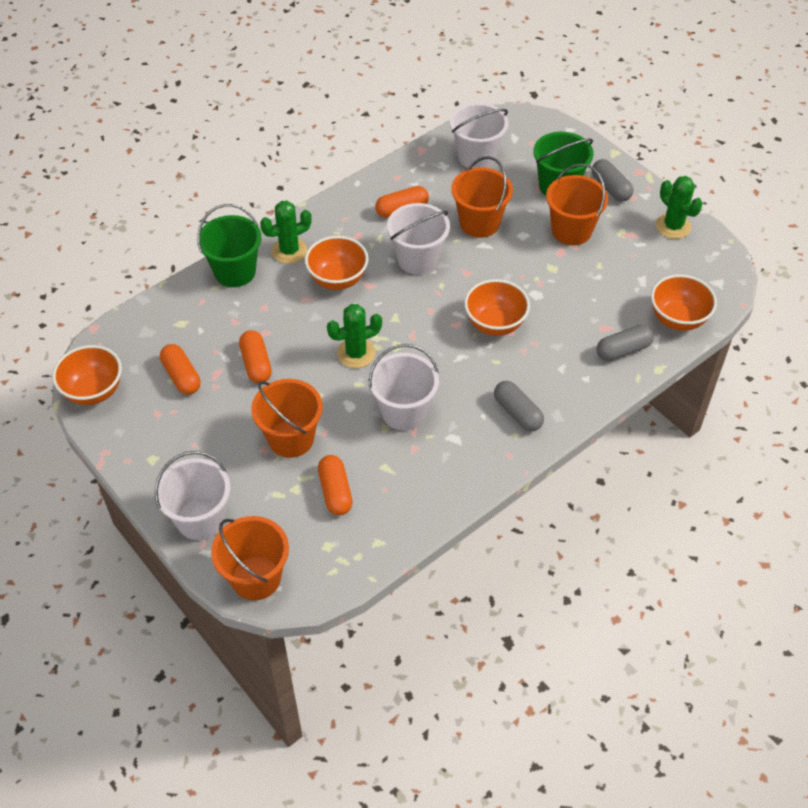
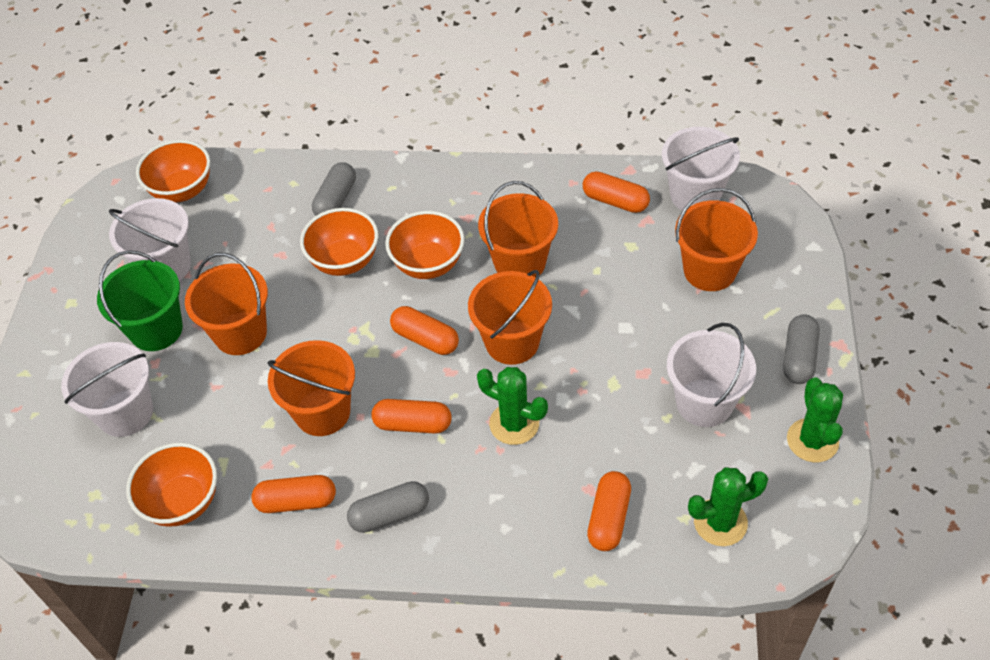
green bucket: [197,204,261,287] [533,132,594,196] = 2 -> [97,250,183,351] = 1
orange bucket: [211,516,289,600] [251,379,323,458] [451,156,513,238] [546,163,608,245] = 4 -> [185,253,268,355] [267,340,355,436] [468,270,552,365] [478,181,558,277] [675,188,758,291] = 5
orange capsule: [160,344,201,395] [239,330,272,383] [318,455,353,515] [375,186,429,218] = 4 -> [251,475,336,513] [371,399,451,434] [390,306,459,355] [583,172,650,213] [587,471,631,551] = 5

